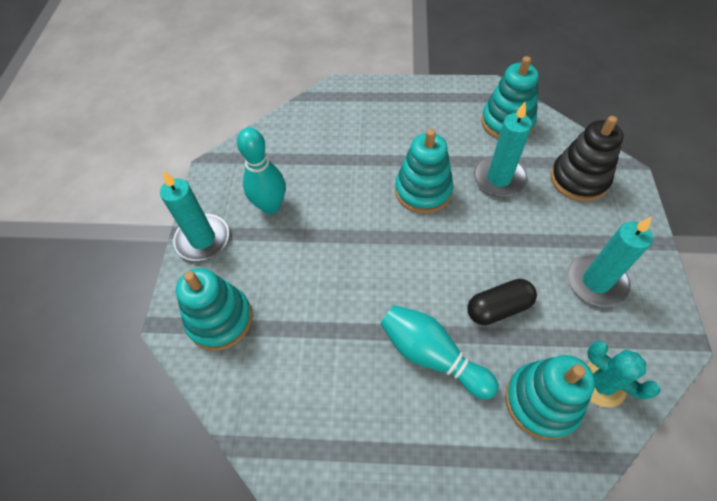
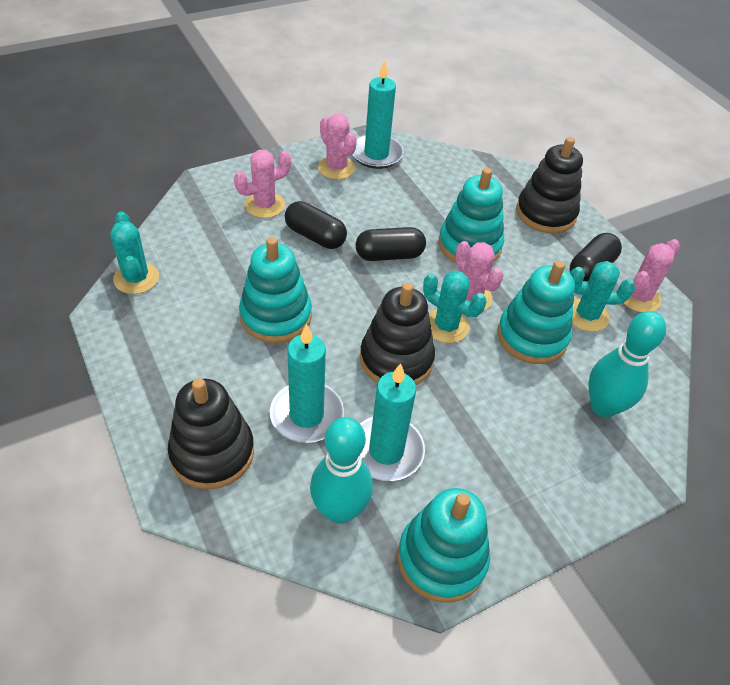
black capsule: [467,279,537,325] = 1 -> [285,201,347,249] [356,227,426,261] [570,233,622,281] = 3
black stacking toy: [550,116,624,202] = 1 -> [168,378,254,489] [360,282,435,385] [516,137,583,233] = 3
pink cactus: none = 0 -> [234,150,291,218] [318,114,357,180] [455,241,504,311] [623,239,680,313] = 4
turquoise cactus: [587,340,660,408] = 1 -> [110,211,159,294] [423,271,486,343] [570,261,635,332] = 3

